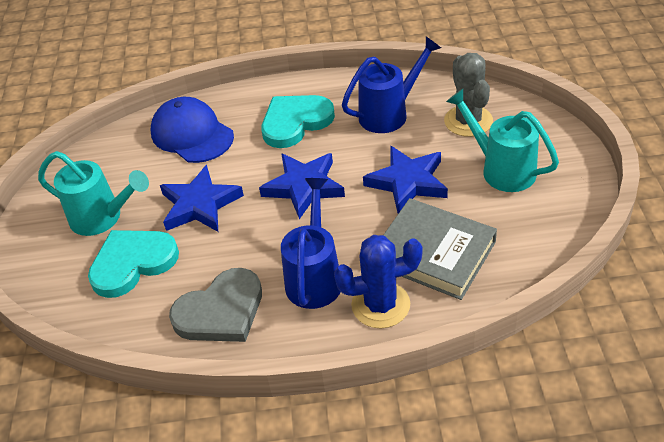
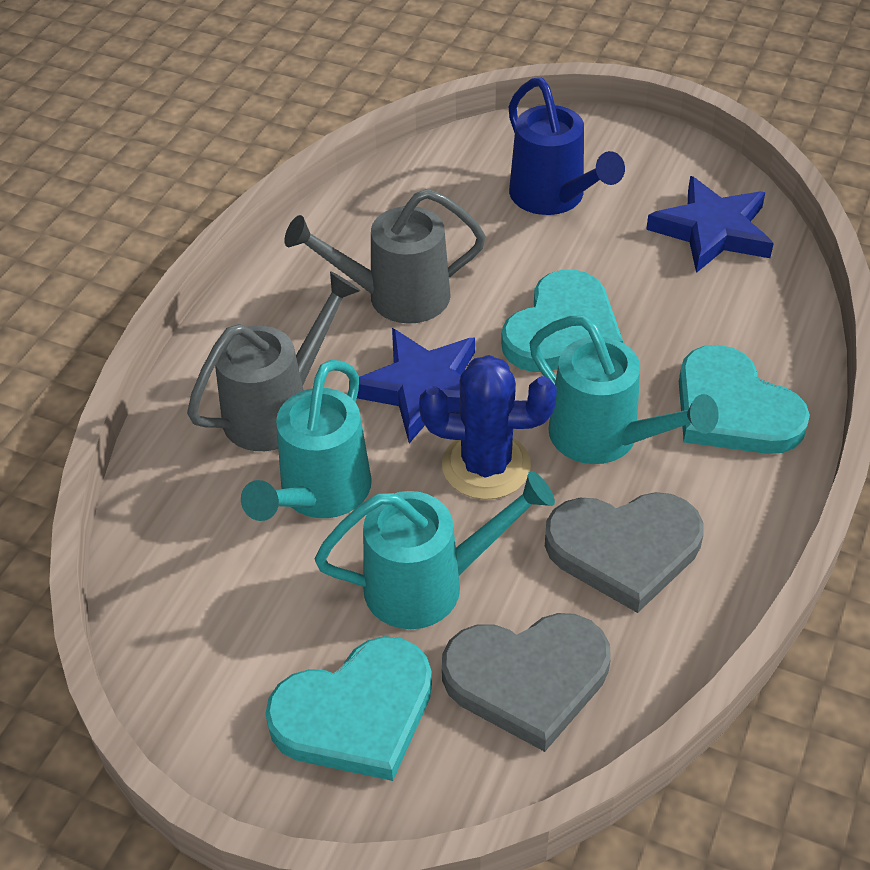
blue cap: [151,97,234,163] = 1 -> none = 0
blue star: [160,165,244,232] [259,153,345,219] [363,146,448,214] = 3 -> [357,328,475,443] [646,176,774,273] = 2
blue watering can: [281,178,341,309] [342,36,441,133] = 2 -> [508,78,625,215] = 1
grey book: [384,198,497,300] = 1 -> none = 0
grey cactus: [444,53,493,137] = 1 -> none = 0
grey heart: [169,268,262,342] = 1 -> [442,613,611,752] [545,492,703,613] = 2
grey watering can: none = 0 -> [187,271,360,451] [284,189,486,324] = 2
turquoise heart: [88,230,179,298] [261,95,335,148] = 2 -> [265,636,432,781] [501,269,623,372] [679,345,810,454] = 3
turquoise watering can: [38,151,149,236] [446,89,559,192] = 2 -> [241,360,372,521] [315,471,555,629] [530,316,719,464] = 3

